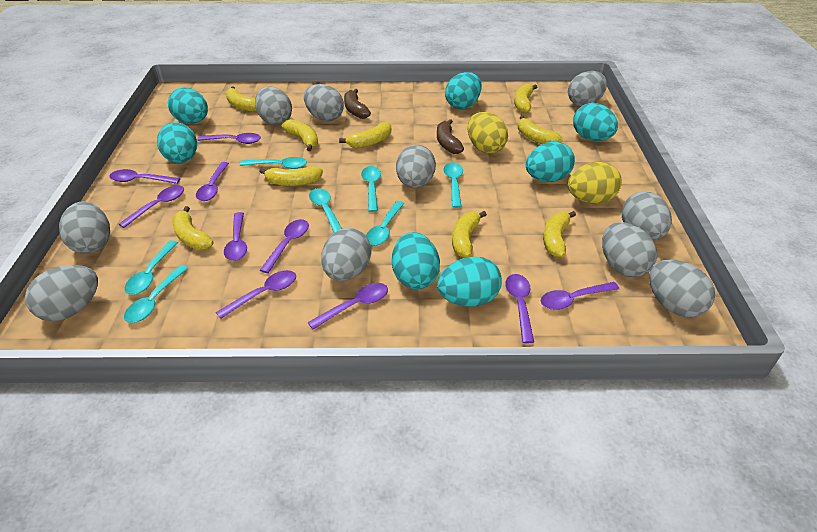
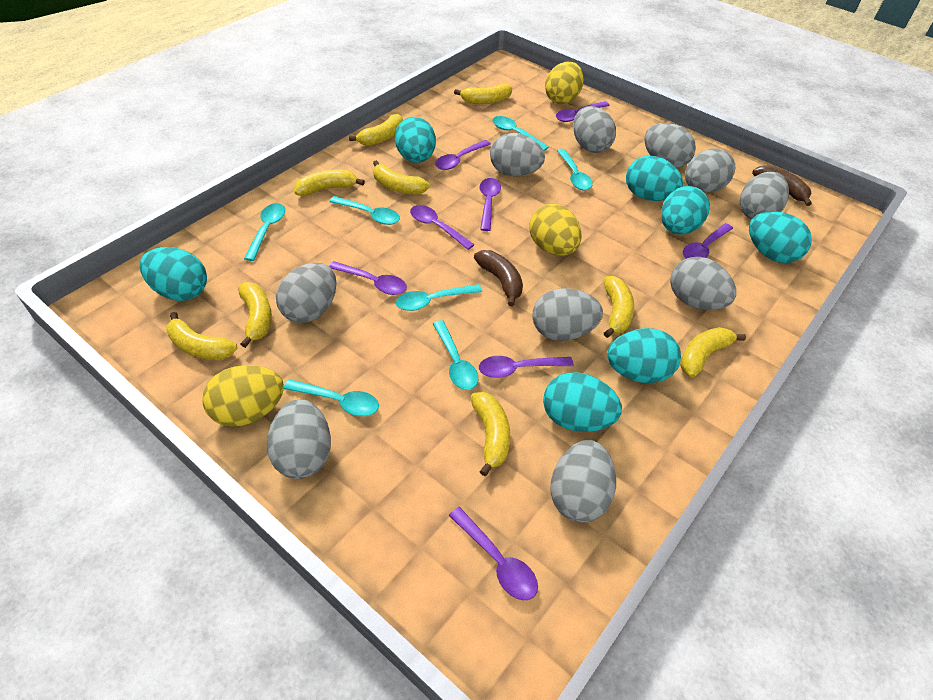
purple spoon: [109,169,180,184] [119,185,184,228] [196,162,229,201] [197,133,261,144] [216,270,296,319] [224,212,247,261] [260,219,309,273] [308,283,388,329] [505,274,534,343] [541,282,619,310] = 10 -> [329,261,407,295] [410,205,475,250] [435,140,491,170] [449,507,538,600] [479,356,574,378] [480,178,501,231] [556,101,610,122] [683,223,733,259] = 8
yellow egg: [468,112,508,154] [568,162,622,204] = 2 -> [202,365,284,427] [529,204,582,256] [545,62,584,104] = 3

